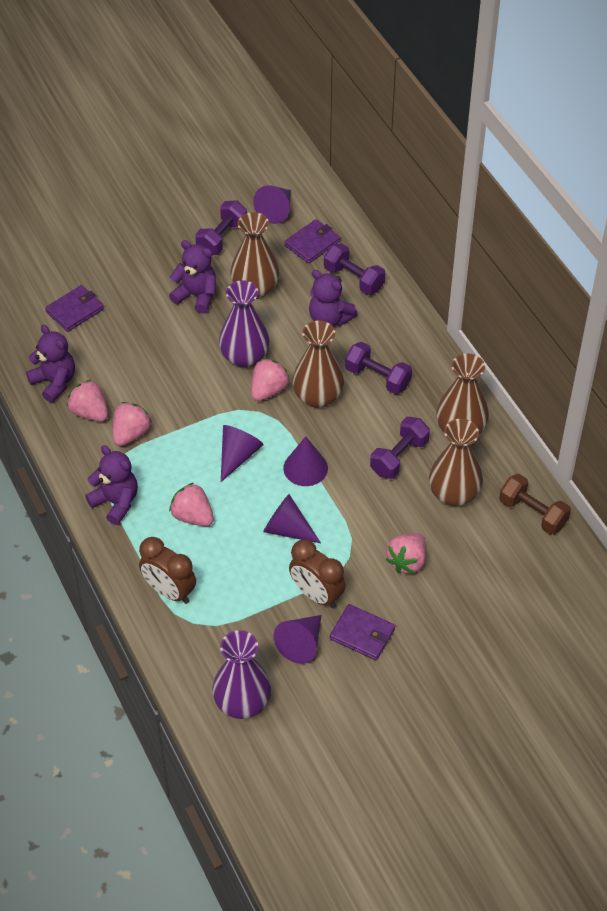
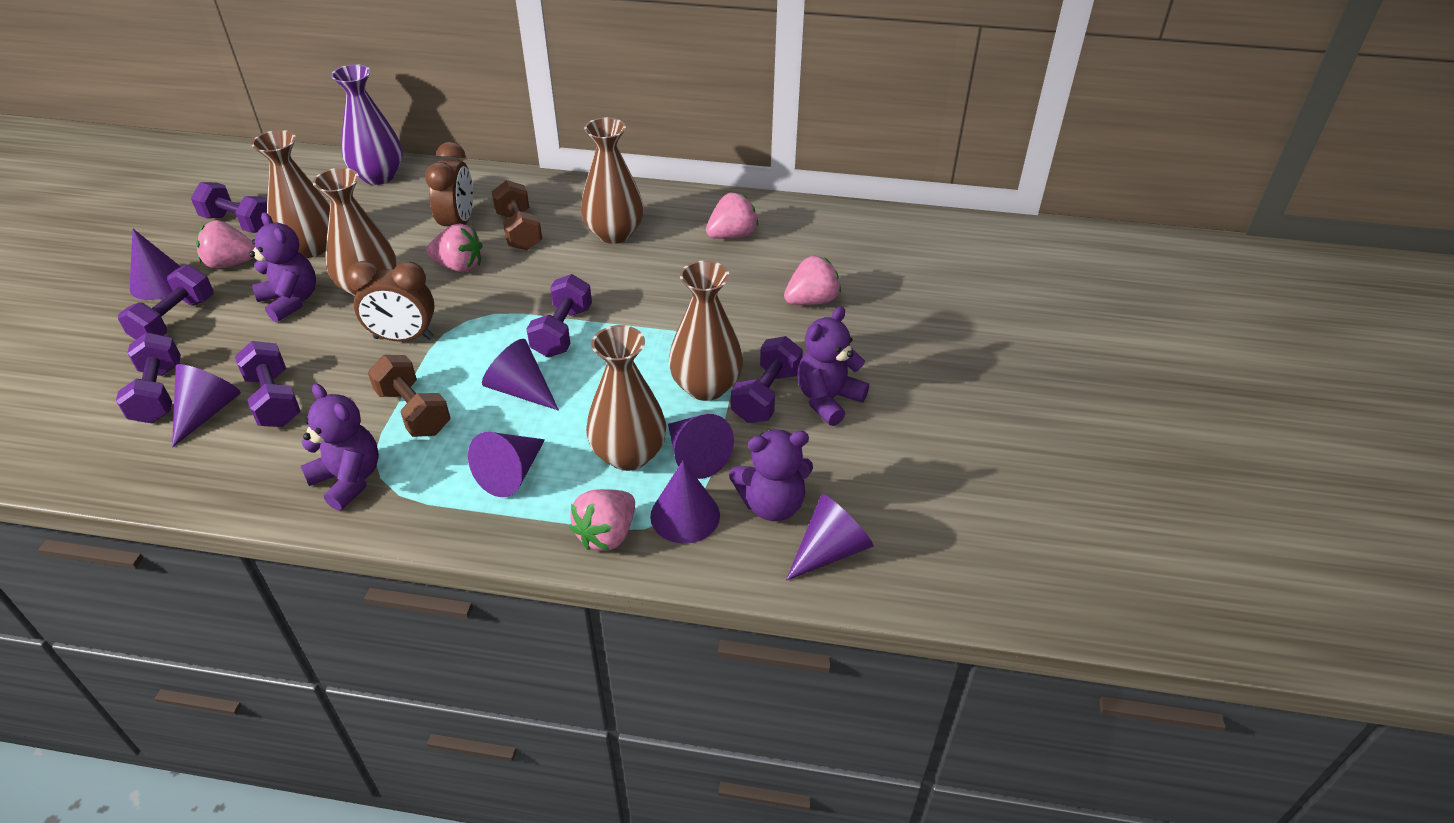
brown dumbbell: [499,474,571,535] = 1 -> [368,355,450,437] [492,180,542,250] = 2
brown vase: [230,212,279,299] [293,321,344,408] [429,419,483,506] [436,353,489,434] = 4 -> [251,130,330,258] [313,168,397,297] [581,117,643,244] [586,325,666,471] [669,260,743,401] = 5
purple cone: [221,425,263,482] [253,185,291,224] [263,494,321,543] [274,615,321,664] [283,436,328,486] = 5 -> [130,229,181,300] [172,364,241,447] [468,432,545,497] [482,339,559,411] [650,461,720,544] [668,414,734,479] [786,494,874,581] = 7
purple dumbbell: [195,200,247,255] [324,243,385,295] [345,342,412,394] [370,417,430,479] = 4 -> [116,332,181,423] [118,264,213,340] [191,182,267,233] [235,341,301,427] [527,274,592,357] [731,336,803,423] = 6
purple vase: [212,630,271,719] [219,280,270,368] = 2 -> [331,64,403,185] = 1
purple wallet: [45,285,104,332] [284,219,340,264] [330,604,395,660] = 3 -> none = 0

